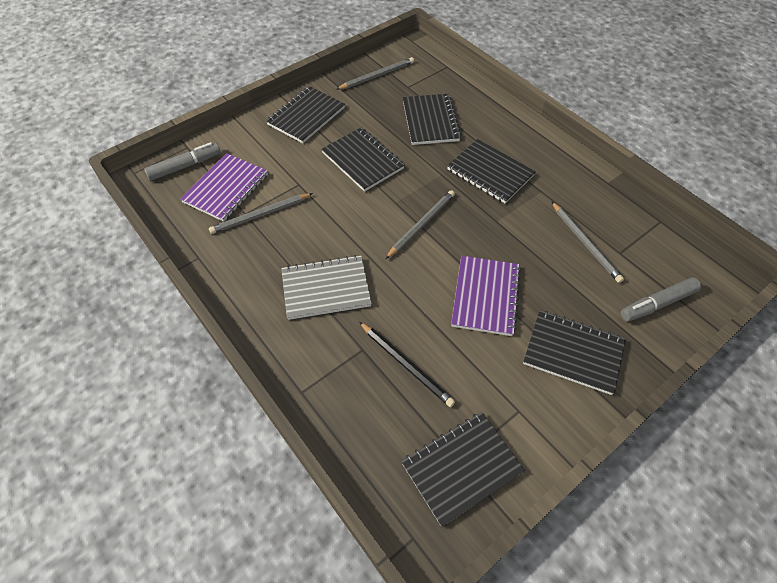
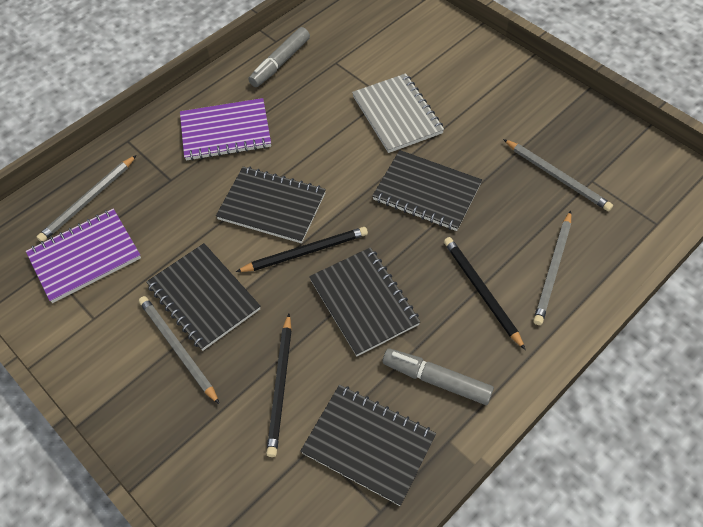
black notebook: [266,86,345,143] [321,128,404,192] [401,412,525,527] [403,94,461,145] [447,139,536,204] [523,310,626,395] = 6 -> [146,243,260,351] [216,167,326,243] [300,385,436,506] [309,247,420,356] [372,150,482,231] = 5
black pencil: [359,322,455,407] = 1 -> [236,227,368,272] [266,314,292,457] [444,237,525,350] = 3

